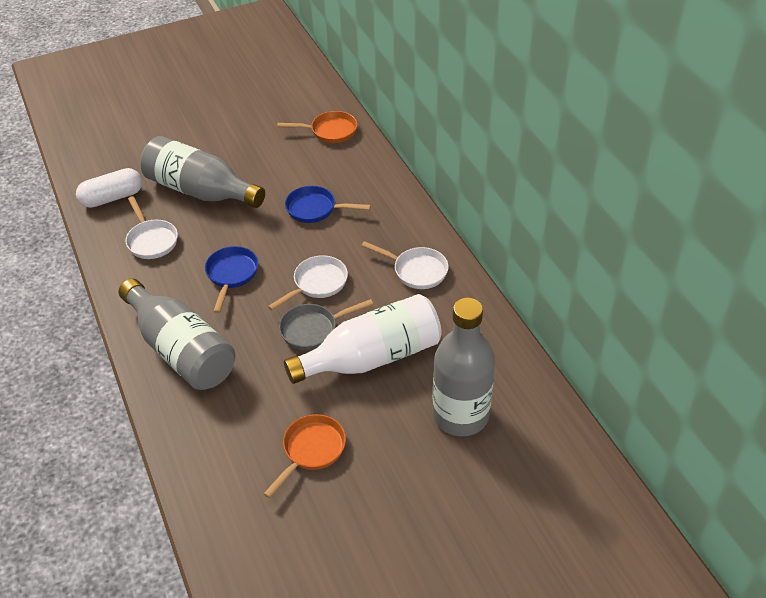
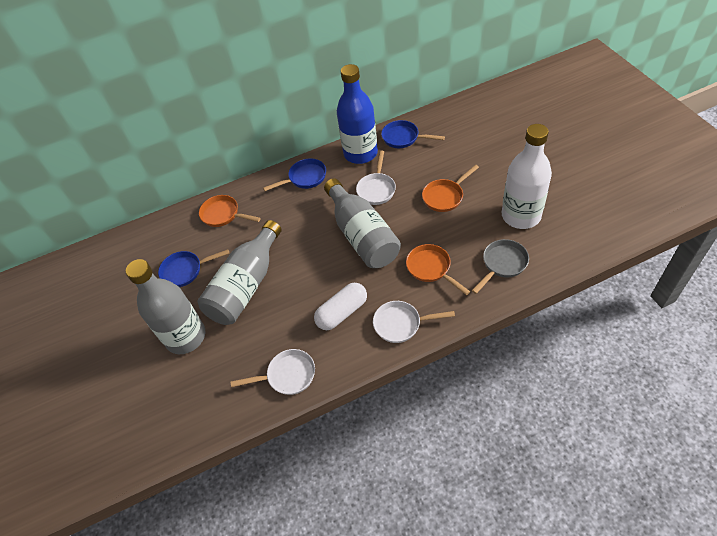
blue bottle: none = 0 -> [337,64,378,164] = 1
blue pan: [205,246,258,313] [285,186,371,223] = 2 -> [158,249,229,287] [263,158,326,191] [381,120,445,148] = 3
orange pan: [264,414,346,498] [277,111,357,143] = 2 -> [199,195,261,227] [406,244,470,295] [422,165,479,212] = 3

